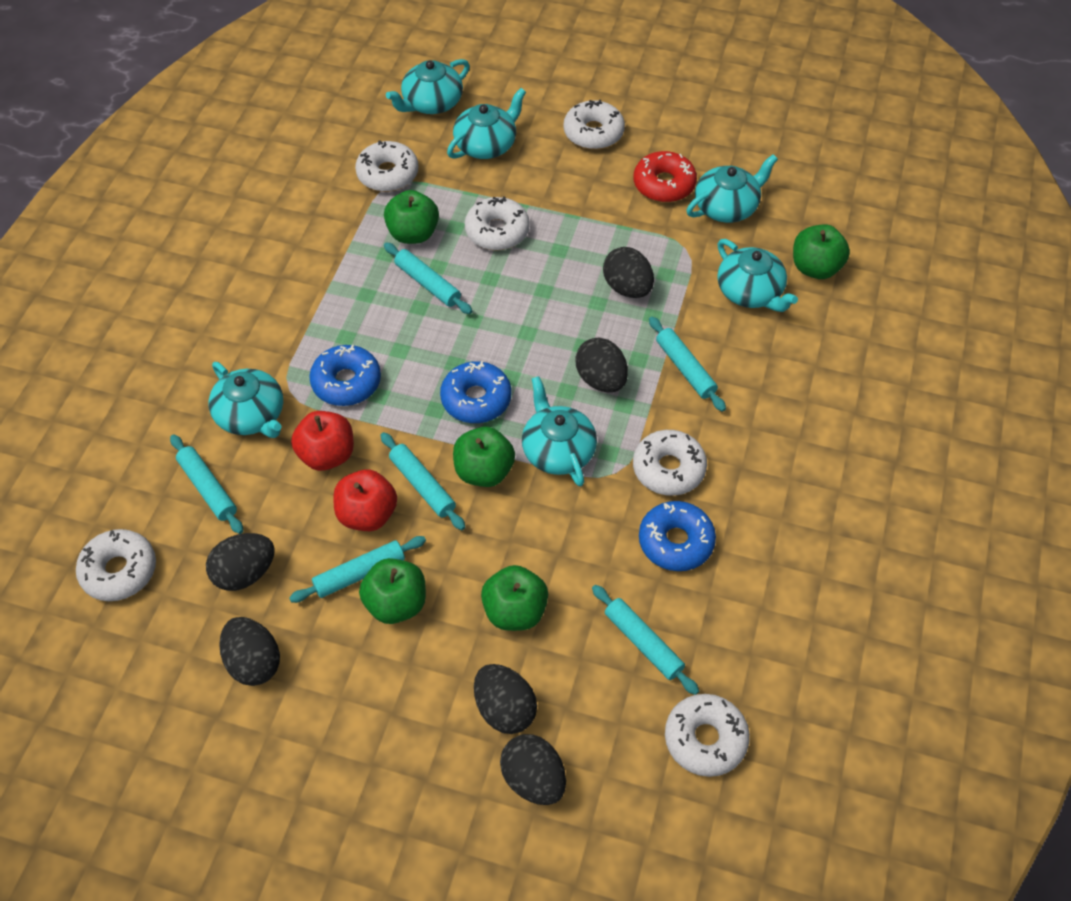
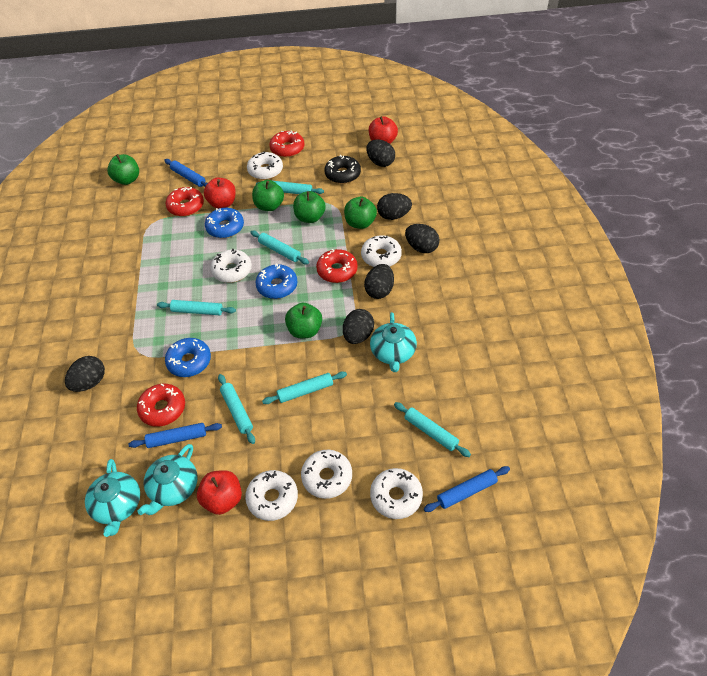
black donut: none = 0 -> [325,155,361,184] = 1
blue rolling pin: none = 0 -> [128,423,222,448] [164,159,208,187] [424,466,510,512] = 3
red apple: [291,411,354,471] [333,469,397,531] = 2 -> [197,470,242,515] [204,177,236,209] [369,116,398,144] = 3
red donut: [634,151,697,202] = 1 -> [137,384,185,427] [166,187,204,217] [269,131,305,157] [316,249,358,283] = 4
turquoise teapot: [208,362,283,438] [386,59,470,114] [447,88,526,159] [522,376,597,486] [686,154,778,223] [717,239,798,312] = 6 -> [85,459,140,537] [137,444,197,515] [370,312,417,372] = 3

